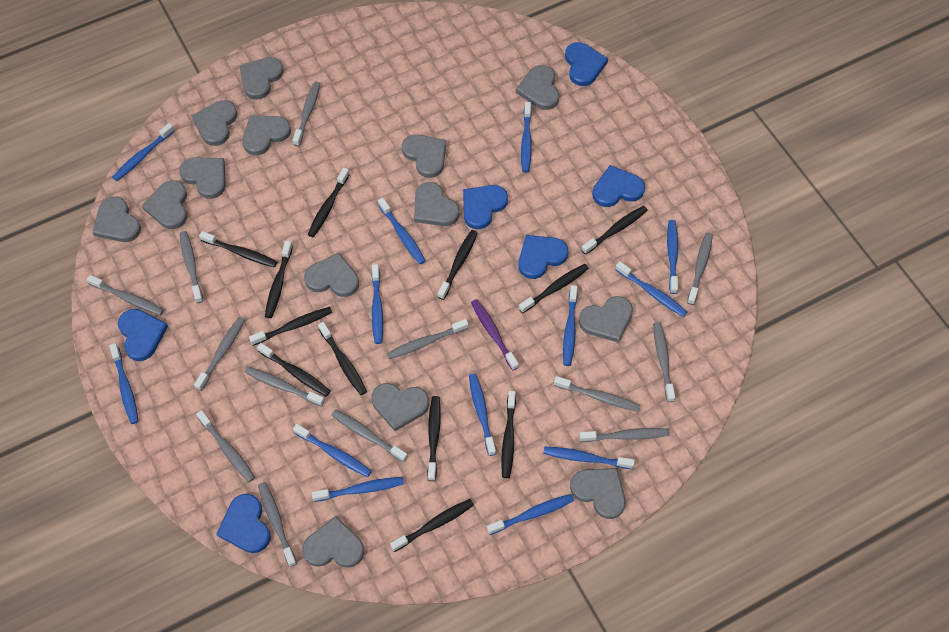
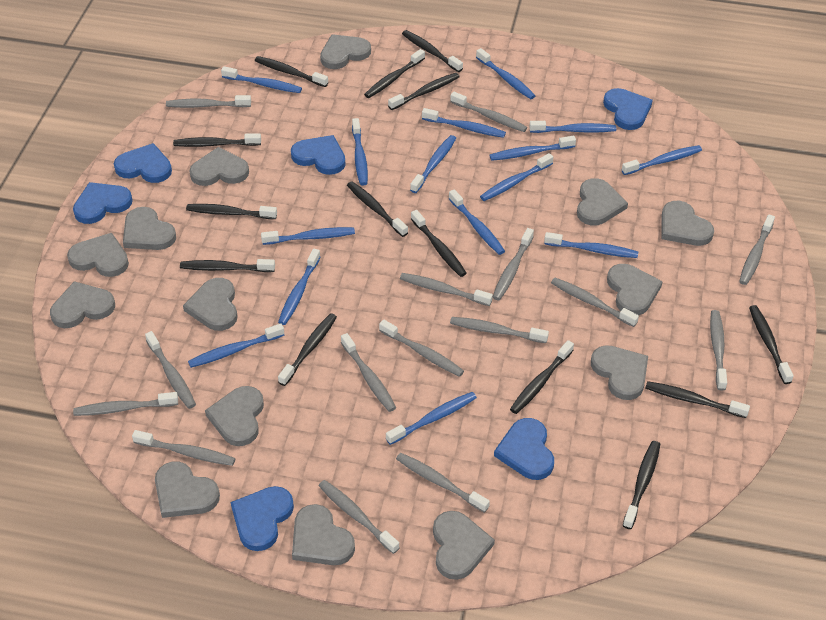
black toothbrush: [199,231,277,268] [249,307,332,346] [257,343,330,396] [265,241,293,318] [308,168,350,237] [318,322,367,395] [390,499,474,552] [427,396,441,481] [438,230,478,300] [501,391,516,478] [519,264,589,313] [581,206,648,255] = 12 -> [173,133,261,147] [180,259,275,272] [186,204,277,219] [255,56,328,87] [278,313,337,386] [347,181,408,237] [364,49,425,98] [388,73,459,110] [402,30,463,72] [411,210,467,277] [510,340,574,414] [623,441,660,529] [646,381,750,418] [749,305,794,384] = 14
blue toothbrush: [109,343,139,424] [112,123,175,181] [293,424,372,477] [312,477,404,502] [372,264,383,344] [378,197,426,264] [469,374,496,456] [487,494,574,535] [521,102,532,173] [543,447,635,469] [563,285,578,366] [615,261,687,317] [667,220,678,294] = 13 -> [188,323,284,368] [221,66,302,93] [261,227,355,245] [278,248,320,325] [352,118,368,186] [386,392,477,445] [410,135,456,193] [422,108,506,138] [448,189,505,255] [476,48,535,99] [480,153,553,201] [489,136,576,161] [529,121,616,133] [544,232,638,258] [622,145,702,175] = 15
grey toothbrush: [87,275,164,316] [180,231,203,303] [194,317,245,391] [196,410,255,482] [244,366,325,407] [258,482,297,567] [293,81,320,146] [332,409,408,462] [387,319,469,359] [554,376,640,412] [579,428,669,442] [653,322,675,402] [687,233,713,305] = 13 -> [73,392,178,416] [132,430,236,466] [145,331,196,409] [166,95,251,108] [319,480,399,554] [341,333,396,412] [379,319,464,377] [396,453,490,513] [400,273,493,306] [450,92,527,132] [450,317,549,343] [493,228,534,300] [551,278,639,327] [710,310,727,391] [739,214,775,285] = 15
purple toothbrush: [471,299,519,370] = 1 -> none = 0

